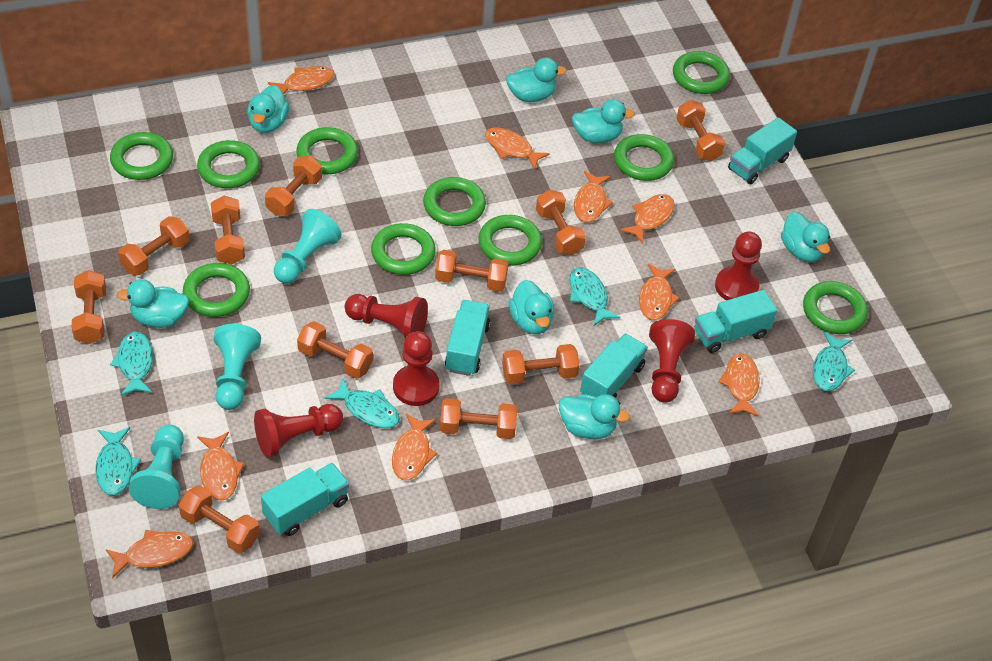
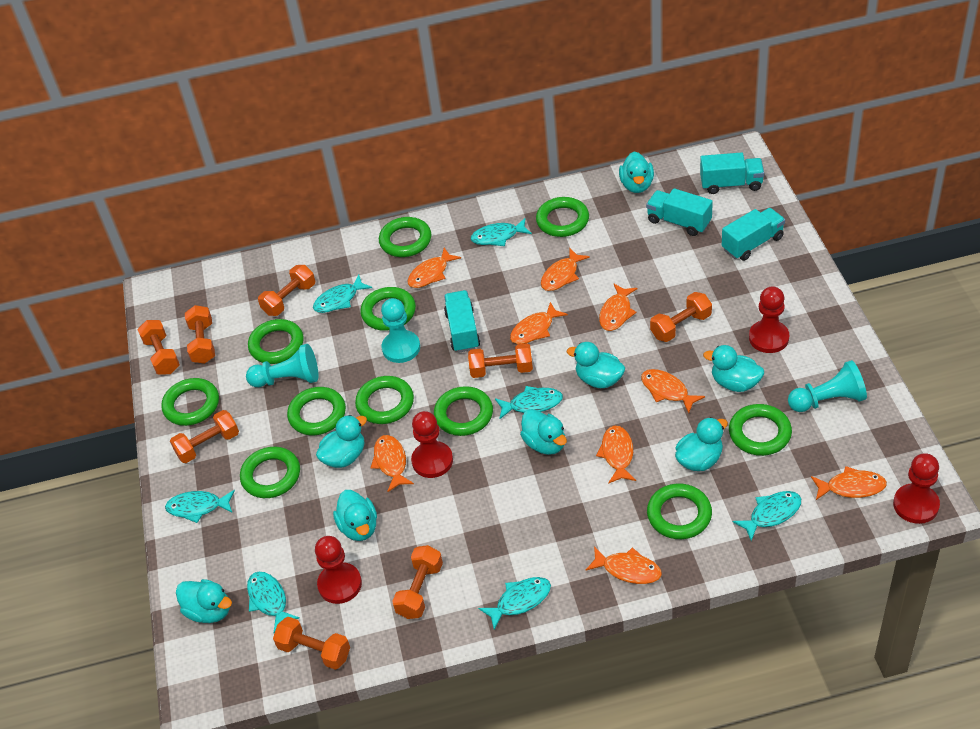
green ring: [110,132,173,180] [183,263,250,317] [197,140,260,188] [296,127,358,174] [371,223,436,275] [423,177,486,226] [478,215,542,265] [614,134,674,181] [673,51,730,94] [803,281,868,334] = 10 -> [161,378,219,426] [240,447,300,498] [248,319,304,364] [287,387,346,435] [355,376,414,424] [360,287,416,331] [379,217,431,257] [434,386,493,436] [536,197,589,237] [647,484,712,539] [729,404,792,456] = 11
orange dumbbell: [71,270,106,344] [118,216,190,276] [179,485,260,553] [211,196,245,265] [265,156,322,216] [297,321,373,379] [435,250,508,292] [440,398,517,439] [502,344,579,384] [536,190,586,255] [676,100,725,161] = 11 -> [137,320,180,374] [170,410,239,463] [185,305,215,364] [258,265,315,316] [273,617,350,670] [392,545,443,619] [468,343,533,378] [650,292,712,342] = 8
red pawn: [254,404,343,458] [344,294,428,339] [393,331,440,406] [649,319,695,403] [715,231,762,300] = 5 -> [315,536,362,604] [411,411,453,478] [749,286,789,353] [893,453,940,524] = 4
turquoise duck: [116,279,189,328] [247,85,289,133] [506,57,567,102] [509,280,554,334] [559,394,630,439] [572,99,635,143] [781,212,830,262] = 7 -> [176,579,232,623] [316,415,367,468] [333,490,377,541] [520,409,567,455] [567,342,625,388] [619,152,654,193] [675,417,728,471] [703,345,764,392] = 8
turquoise fish: [95,427,141,496] [110,332,153,396] [325,378,400,428] [570,267,620,326] [813,332,855,391] = 5 -> [165,490,235,523] [247,572,300,633] [313,275,372,313] [471,218,532,246] [478,577,551,630] [495,386,563,419] [733,491,801,541] = 7
turquoise truck: [261,463,349,536] [445,300,491,376] [580,333,648,398] [694,290,777,353] [728,117,797,184] = 5 -> [444,290,480,353] [646,188,713,236] [700,152,764,194] [722,208,785,261] = 4

